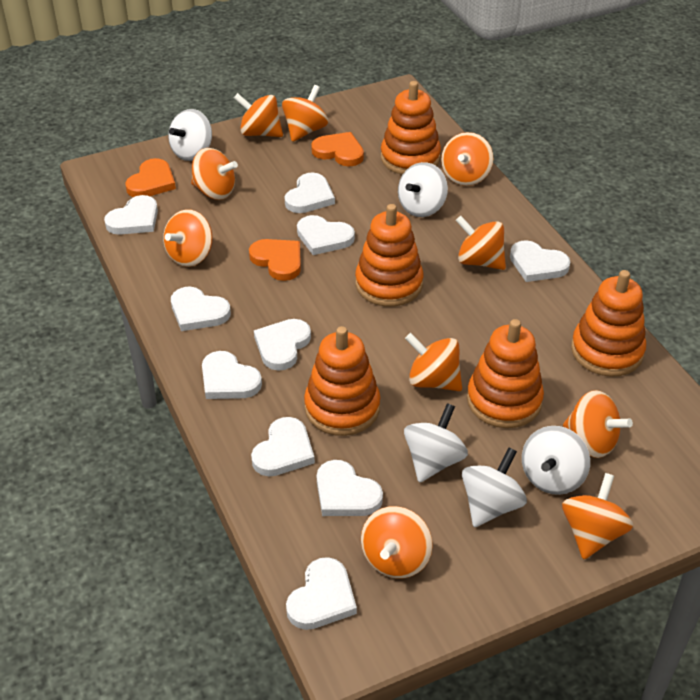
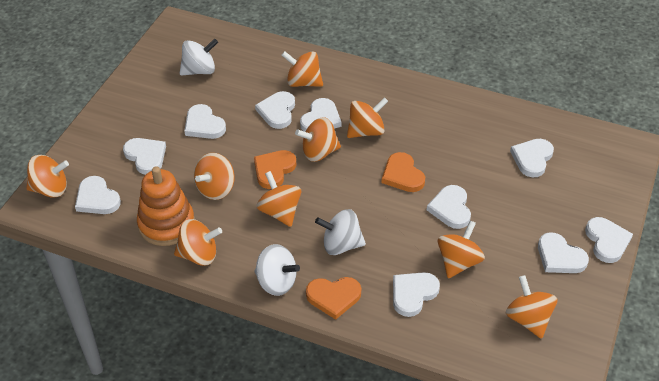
orange spinning top: [163,209,212,267] [191,148,238,200] [234,93,283,137] [282,85,328,142] [361,506,433,578] [405,333,462,391] [441,132,493,186] [456,216,506,270] [562,473,633,559] [563,390,633,458] = 10 -> [26,155,69,198] [174,219,222,266] [194,153,235,200] [256,171,301,227] [282,51,323,87] [295,117,341,162] [347,97,388,138] [438,221,485,278] [506,275,557,339] = 9
orange stacking toy: [304,326,380,436] [355,204,424,307] [381,81,441,175] [467,319,544,428] [571,270,646,377] = 5 -> [137,166,195,246] = 1
white spinning top: [168,109,212,161] [398,162,448,217] [404,403,468,483] [462,448,527,527] [522,426,590,495] = 5 -> [180,38,218,76] [254,244,300,296] [315,209,366,255] = 3

